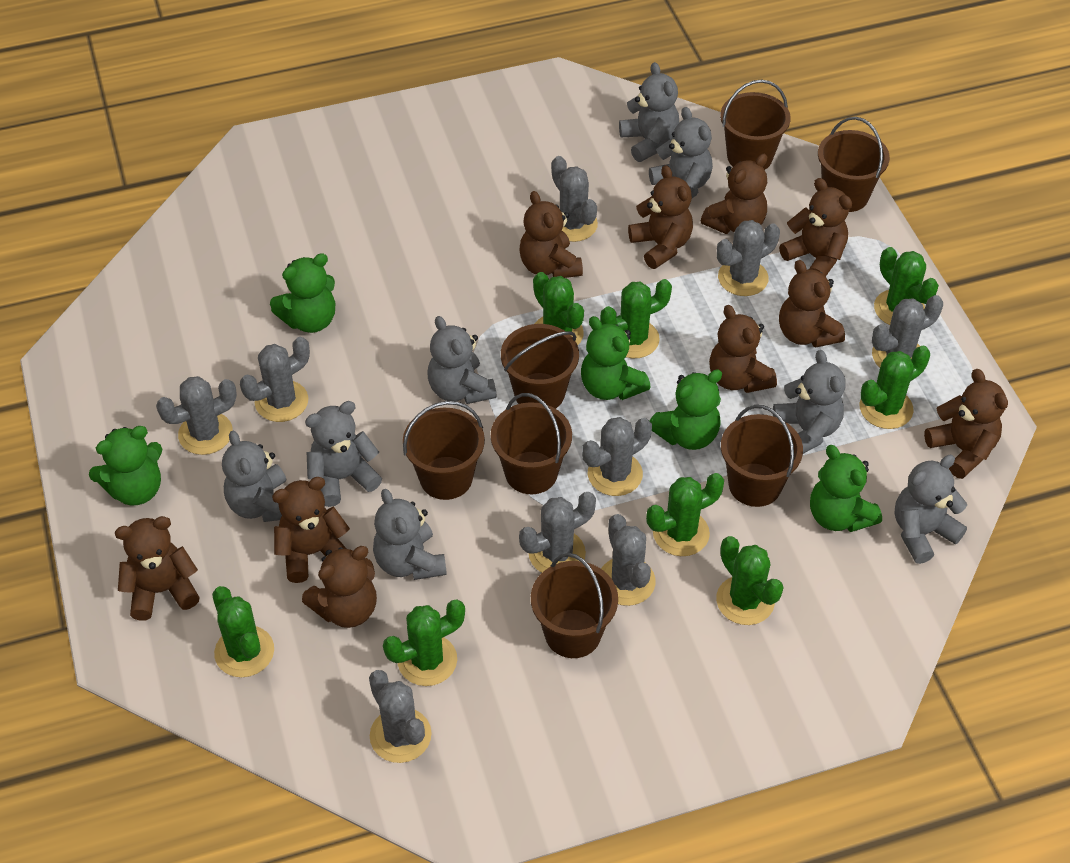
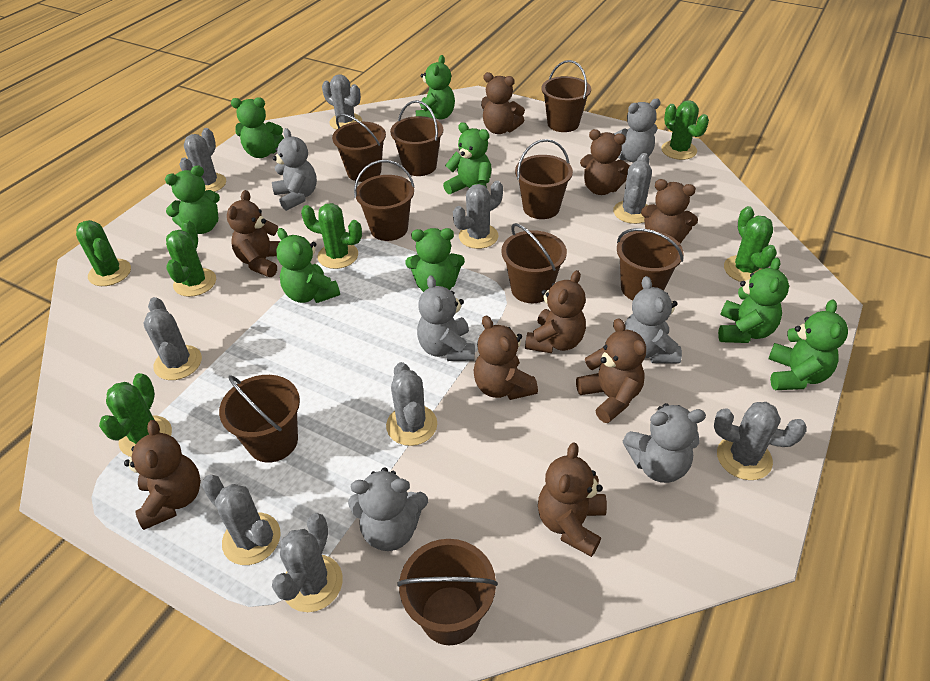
brown bucket: [403,401,485,500] [491,393,572,494] [501,324,579,409] [531,553,618,658] [720,80,791,170] [721,405,803,507] [818,117,890,212] = 7 -> [219,375,300,463] [332,114,386,182] [354,160,415,241] [390,100,443,176] [397,539,498,645] [501,223,567,303] [515,139,573,219] [541,60,591,132] [617,228,683,300] = 9
brown teddy bear: [115,516,200,621] [272,477,350,583] [302,546,377,628] [520,191,583,278] [628,165,693,269] [701,154,767,234] [709,305,777,393] [779,178,852,276] [779,260,845,348] [924,369,1008,479] = 10 -> [124,420,201,530] [227,190,280,277] [474,316,538,400] [481,72,525,134] [525,270,586,353] [538,442,607,557] [576,318,646,423] [580,129,630,195] [641,179,698,244] = 9
green cactus: [212,586,274,677] [383,600,465,686] [533,272,584,345] [600,279,672,358] [646,473,724,556] [716,536,784,625] [860,345,930,429] [874,247,939,325] = 8 -> [76,220,131,286] [99,373,172,457] [166,220,216,297] [301,203,362,269] [661,100,709,160] [724,206,777,282] = 6
green teddy bear: [89,426,162,506] [270,253,335,333] [581,316,651,400] [650,369,722,450] [810,445,882,532] = 5 -> [165,165,220,234] [231,97,284,158] [276,228,340,303] [406,228,465,292] [416,55,455,119] [443,122,492,194] [718,257,789,343] [768,300,848,390] = 8
grey teddy bear: [222,431,286,522] [305,401,382,507] [373,489,447,580] [427,316,497,404] [619,62,679,162] [649,107,713,198] [773,350,846,454] [895,455,967,564] = 8 -> [272,128,317,211] [348,467,428,551] [417,275,475,361] [613,99,661,163] [623,403,706,483] [625,276,682,364] = 6

